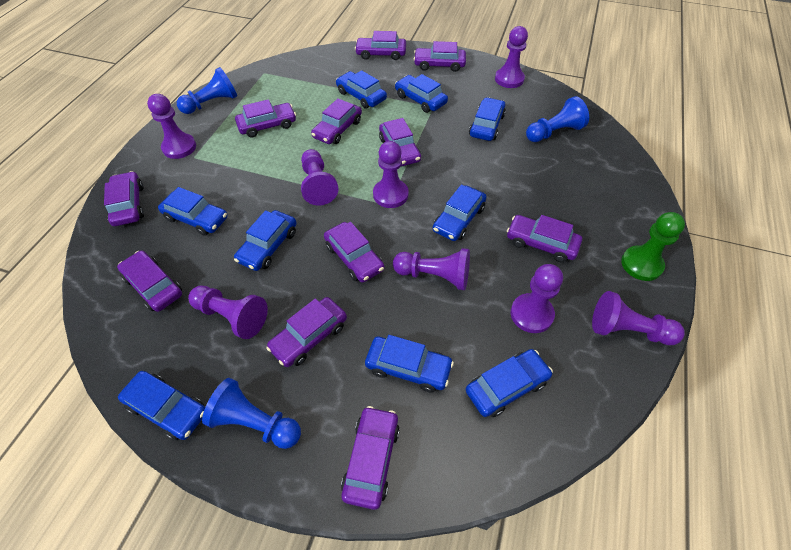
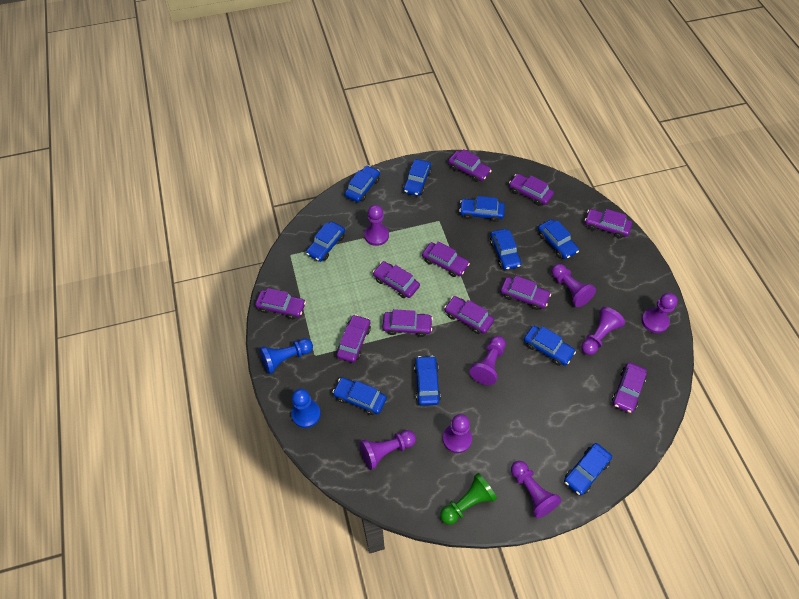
blue car: [118,371,205,440] [158,187,228,236] [234,210,297,271] [336,70,387,109] [365,335,454,393] [395,74,448,113] [433,184,487,241] [465,349,553,417] [469,97,506,141] = 9 -> [306,222,345,262] [333,377,387,415] [345,165,380,202] [403,159,432,196] [414,356,441,406] [459,196,505,222] [490,229,521,270] [524,326,576,366] [538,219,579,259] [564,443,612,495] = 10
blue pawn: [177,67,237,114] [202,378,301,449] [526,96,589,142] = 3 -> [260,338,313,374] [291,389,321,428] = 2

